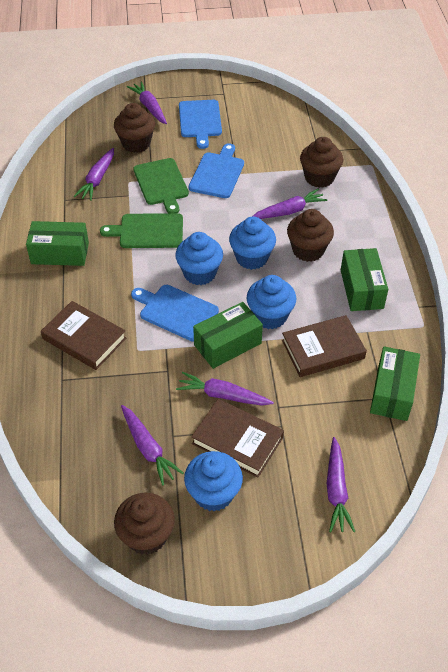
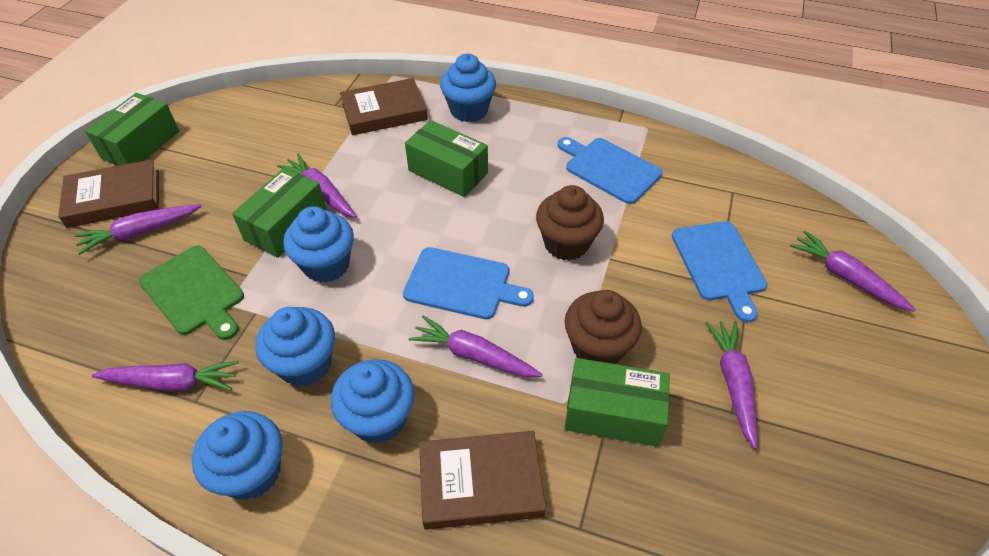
blue cupcake: [175,232,223,285] [184,451,243,512] [229,217,276,270] [246,275,296,329] = 4 -> [192,411,282,500] [256,307,335,387] [283,206,354,283] [331,359,414,444] [440,54,496,122] = 5
brown cupcake: [114,103,155,153] [114,493,175,555] [287,209,334,262] [300,137,343,188] = 4 -> [536,185,604,261] [565,290,642,364] = 2
green cutting board: [100,213,183,248] [133,158,189,213] = 2 -> [139,245,244,340] = 1

